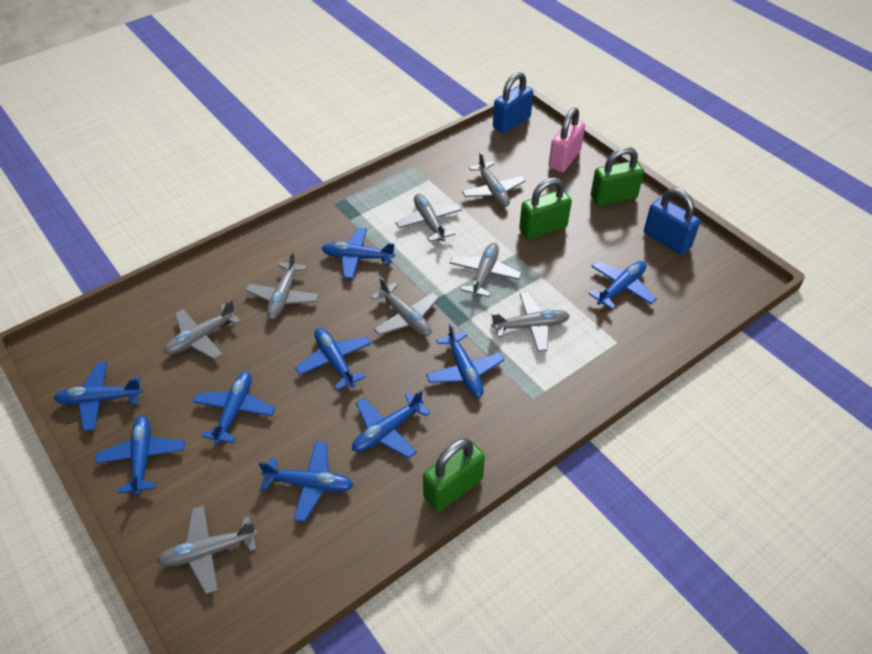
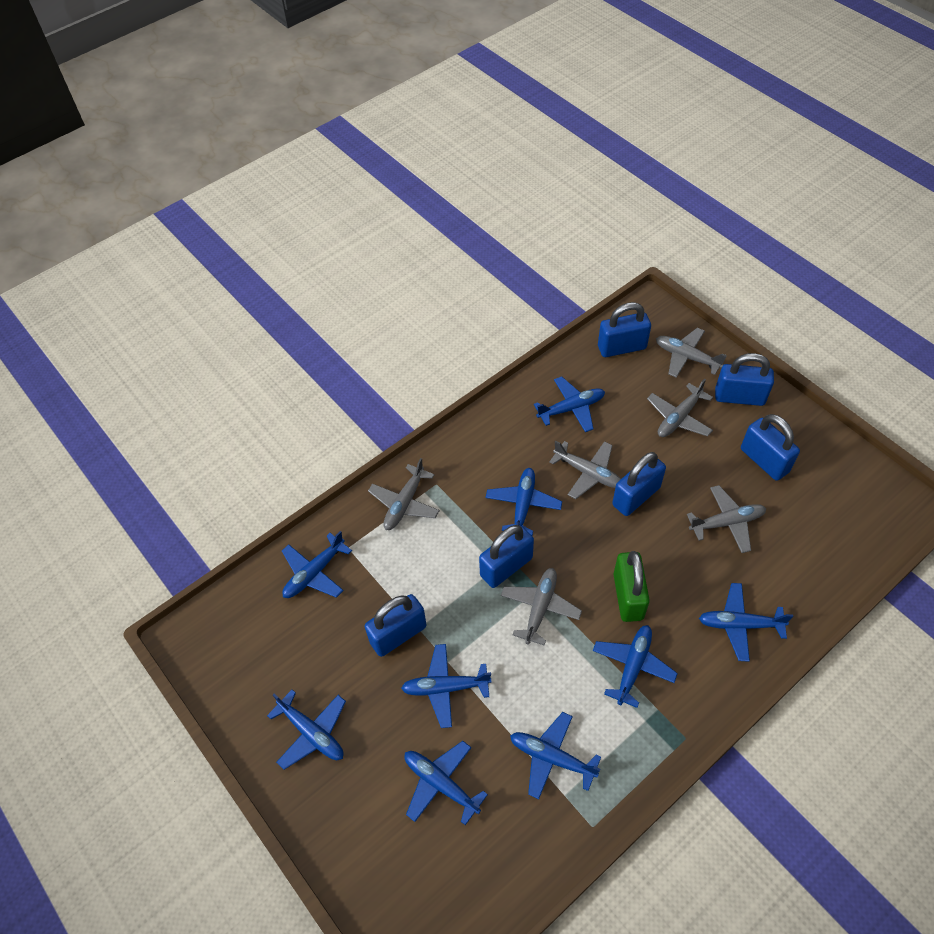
blue padlock: [493,72,533,133] [644,188,700,255] = 2 -> [365,594,427,657] [479,525,534,588] [598,302,651,357] [612,452,666,516] [715,353,774,406] [741,414,800,481] = 6
green padlock: [423,438,485,512] [519,178,572,239] [591,147,644,206] = 3 -> [613,551,650,622] = 1
grey plane: [157,505,257,594] [164,300,241,360] [245,251,319,320] [371,277,439,336] [396,194,462,242] [450,243,522,297] [462,152,526,207] [491,292,570,352] = 8 -> [368,458,440,530] [501,568,582,645] [549,441,621,499] [647,379,713,437] [656,328,727,378] [687,485,766,553] = 6
pink padlock: [549,107,585,172] = 1 -> none = 0

